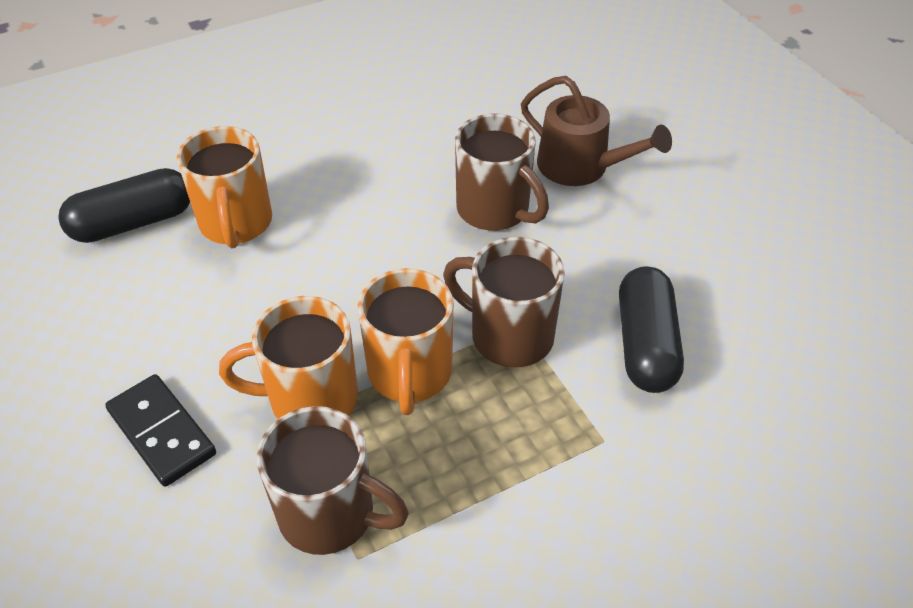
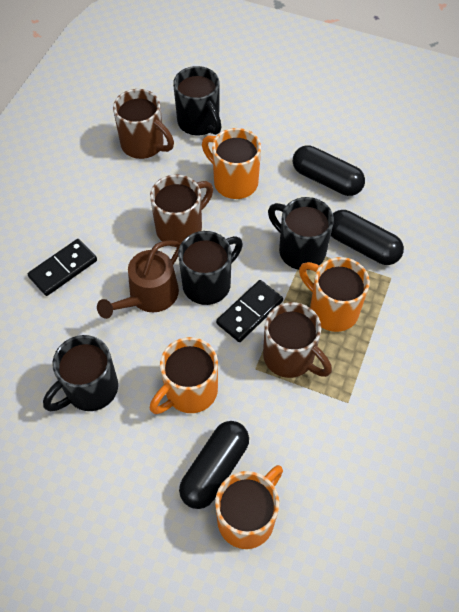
black capsule: [58,168,190,243] [619,266,684,393] = 2 -> [179,421,249,509] [293,145,365,196] [331,210,404,265] = 3
black domino: [105,374,216,487] = 1 -> [28,239,97,296] [216,280,283,342] = 2
black mug: none = 0 -> [43,335,118,411] [173,66,222,135] [178,231,243,305] [268,197,334,270] = 4
orange mug: [177,126,272,248] [219,296,358,419] [358,268,453,415] = 3 -> [150,337,218,414] [202,128,261,199] [215,465,283,549] [299,257,370,332] = 4

